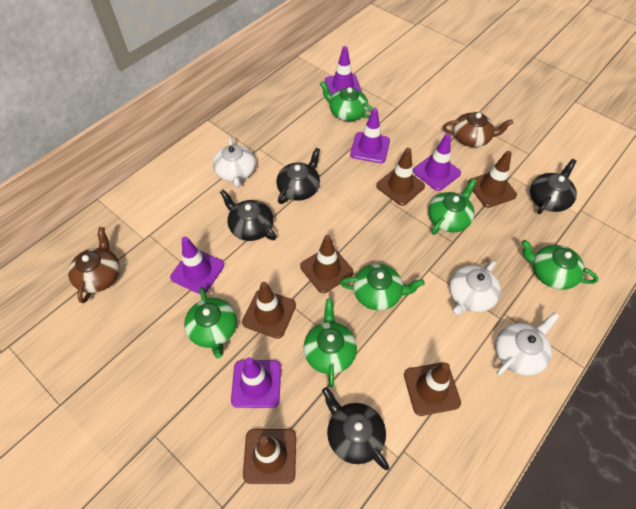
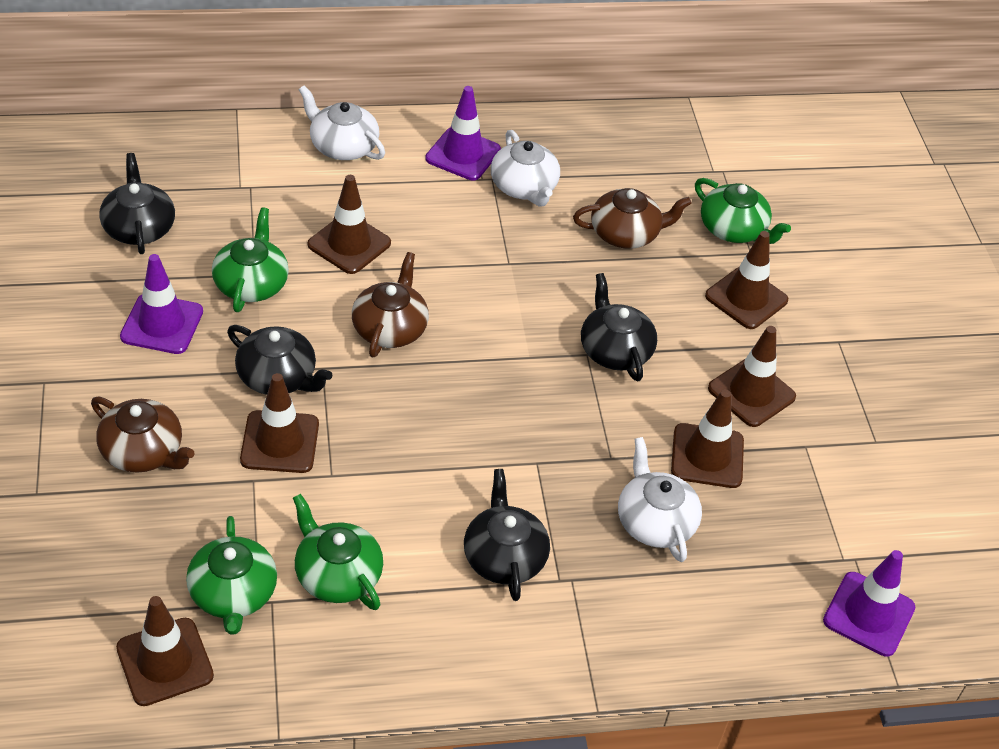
brown teapot: [68,227,120,303] [443,112,513,147] = 2 -> [91,397,195,473] [352,252,429,357] [573,188,692,249] = 3
green teapot: [184,287,237,358] [303,299,357,387] [320,81,373,121] [340,264,425,310] [428,178,477,235] [521,240,598,290] = 6 -> [186,516,277,635] [212,207,289,312] [293,494,383,610] [695,178,791,244] = 4
purple traffic cone: [170,237,224,294] [231,357,281,408] [325,46,362,94] [350,108,390,163] [413,133,461,191] = 5 -> [120,254,203,354] [425,86,501,180] [823,550,915,657] = 3

